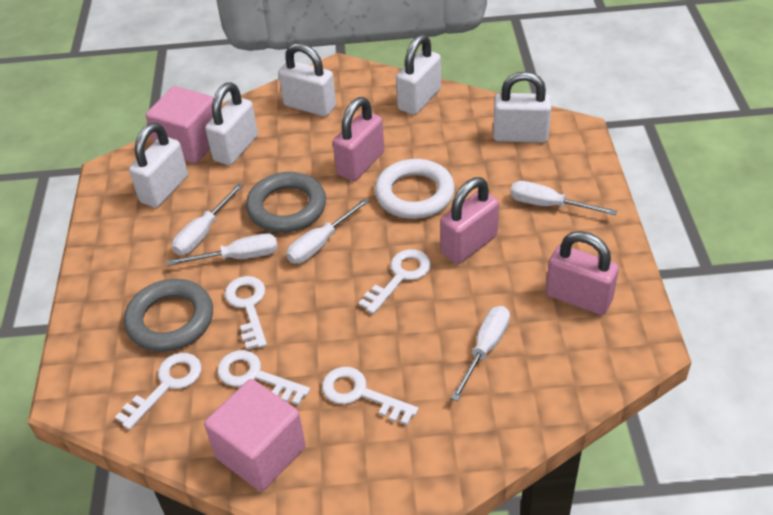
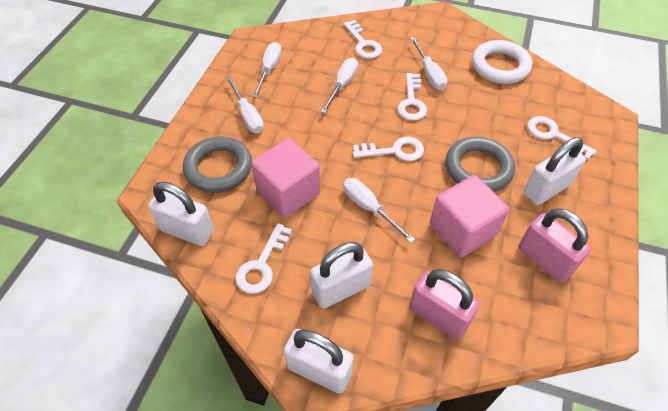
pink padlock: [333,97,384,181] [440,177,499,264] [546,231,619,315] = 3 -> [409,269,479,340] [518,208,591,282] = 2
white padlock: [129,123,188,208] [205,82,258,165] [278,43,336,117] [396,34,441,115] [493,72,551,143] = 5 -> [148,181,214,246] [284,329,354,394] [310,242,373,309] [523,137,586,205] = 4

